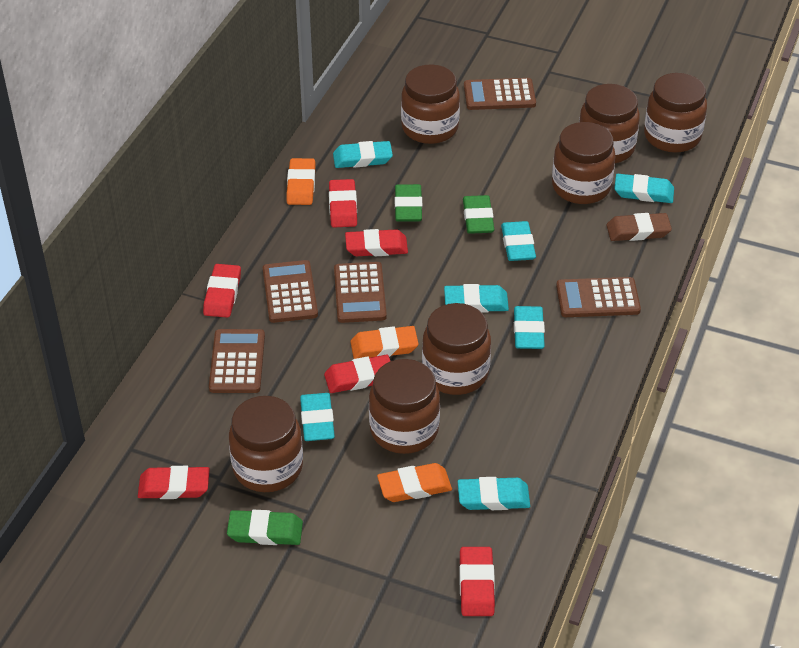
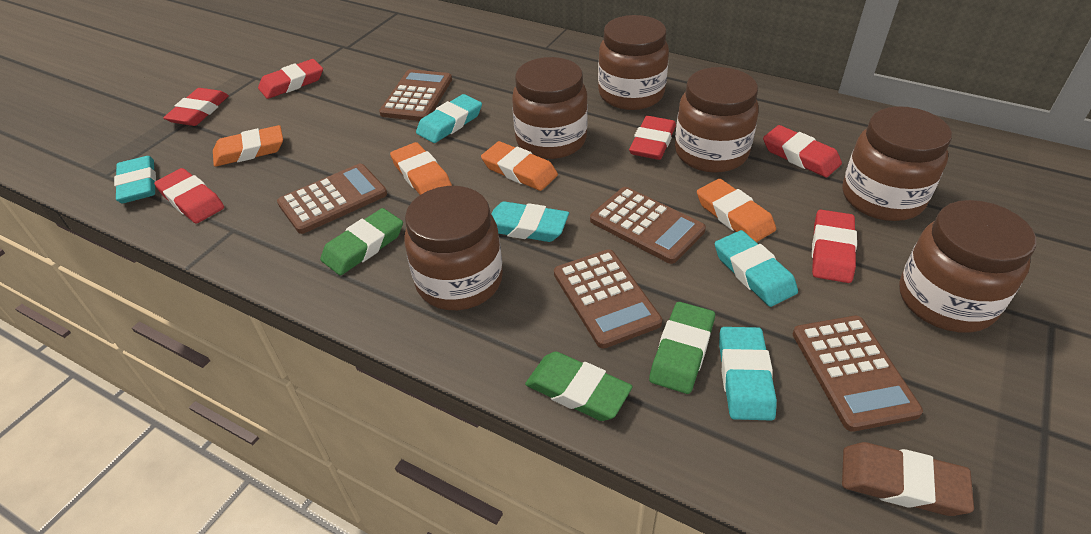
brown jar: [229,396,303,492] [369,359,440,454] [401,65,460,144] [422,303,491,395] [552,122,616,204] [579,84,640,163] [644,73,707,153] = 7 -> [404,186,503,310] [512,57,588,159] [598,15,669,110] [675,67,759,173] [843,106,952,221] [899,200,1036,333] = 6
orange eraser: [287,158,315,205] [350,326,419,359] [377,463,452,502] = 3 -> [213,125,283,167] [390,142,452,195] [481,141,558,191] [697,179,776,242] = 4
turquoise eraser: [300,393,335,441] [333,141,393,168] [444,284,509,312] [458,477,530,510] [501,221,536,261] [514,306,545,349] [614,174,674,203] = 7 -> [114,156,156,203] [416,94,482,143] [491,201,569,242] [715,230,798,307] [719,327,777,421] = 5

